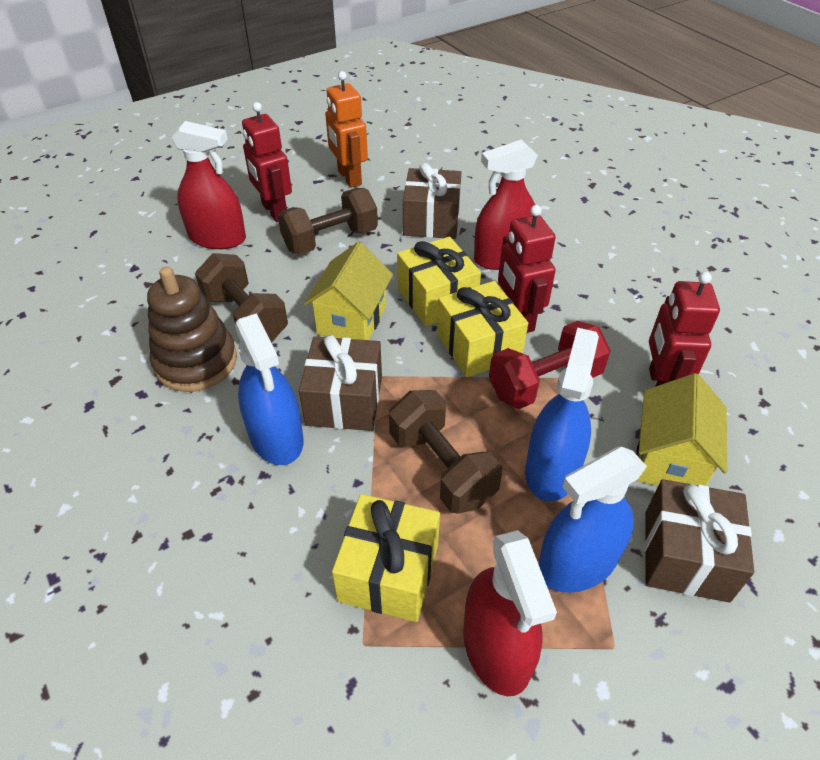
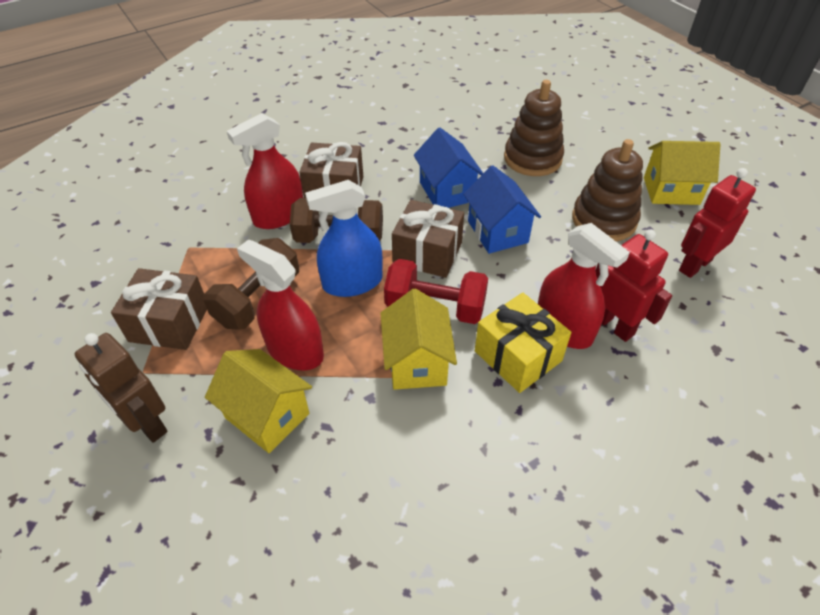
blue house: none = 0 -> [414,128,483,208] [463,165,541,254] = 2
blue spray bottle: [235,313,304,465] [525,327,599,501] [538,447,647,593] = 3 -> [305,180,383,297] = 1
brown dumbbell: [195,253,288,343] [278,188,378,255] [389,390,502,514] = 3 -> [203,238,299,330] [290,198,383,243] = 2
brown robot: none = 0 -> [75,333,168,443] = 1
brown stacking toy: [147,267,237,392] = 1 -> [504,80,564,176] [572,139,643,242] = 2
orange robot: [325,71,368,188] = 1 -> none = 0
red robot: [242,102,292,222] [498,205,556,333] [649,272,720,387] = 3 -> [596,230,672,342] [679,168,756,278] = 2
yellow gift: [332,494,440,622] [397,236,481,326] [437,281,528,377] = 3 -> [475,293,571,393] = 1
yellow house: [304,242,393,340] [636,373,727,486] = 2 -> [205,349,312,453] [380,289,457,390] [644,141,720,205] = 3

